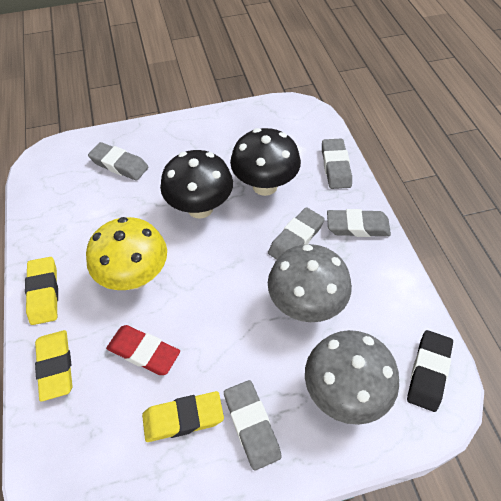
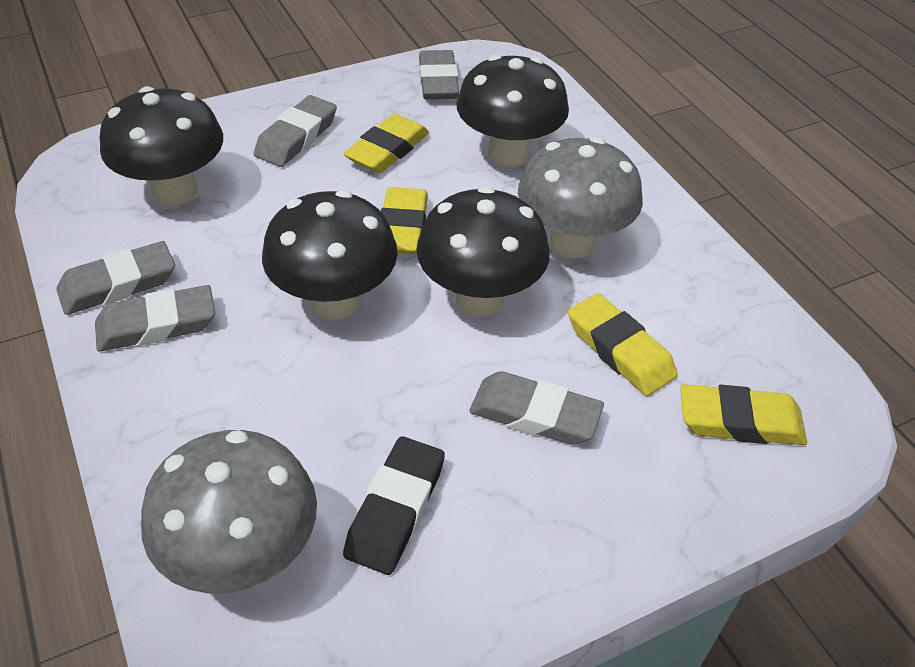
black mushroom: [160,150,233,219] [230,128,301,196] = 2 -> [100,86,223,206] [262,190,398,320] [416,186,550,316] [456,54,569,167] = 4
red eraser: [106,325,180,375] = 1 -> none = 0
yellow eraser: [25,257,58,325] [35,330,73,402] [142,391,224,442] = 3 -> [343,114,429,173] [381,187,428,254] [568,293,678,396] [680,384,807,445] = 4
yellow mushroom: [86,217,167,290] = 1 -> none = 0

